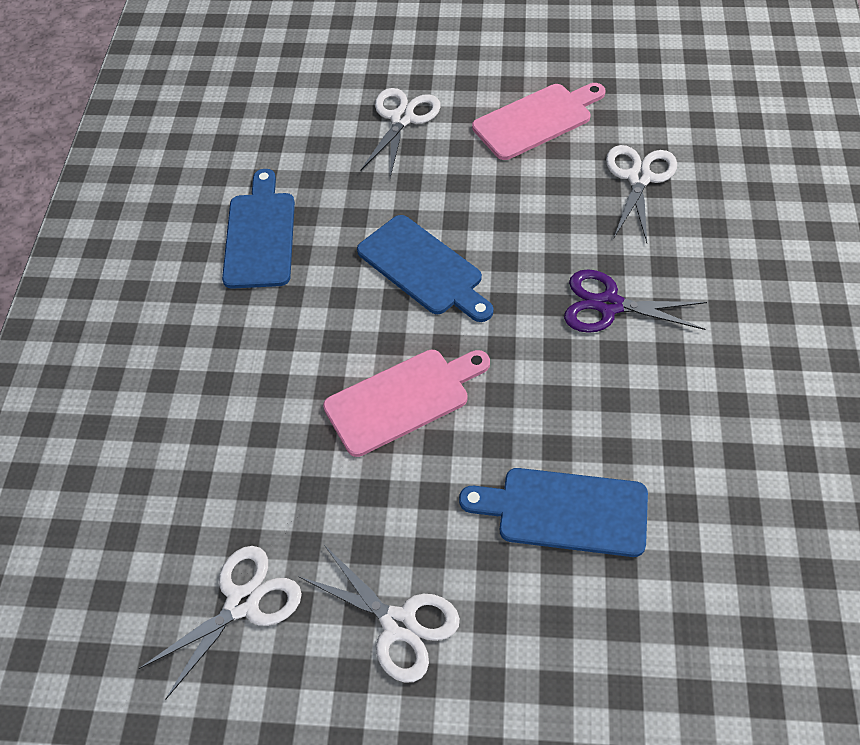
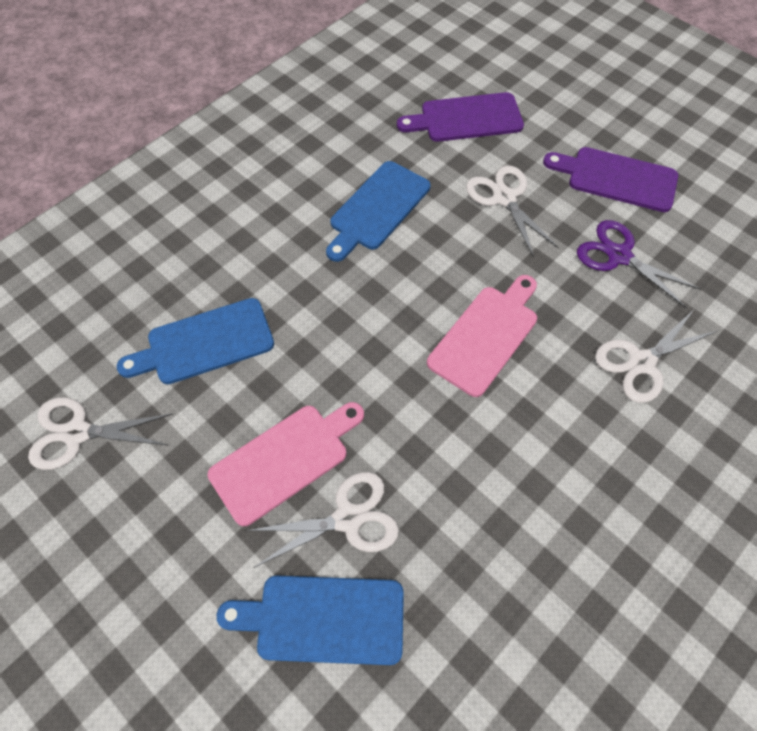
purple cutting board: none = 0 -> [397,92,524,142] [543,147,678,212] = 2

